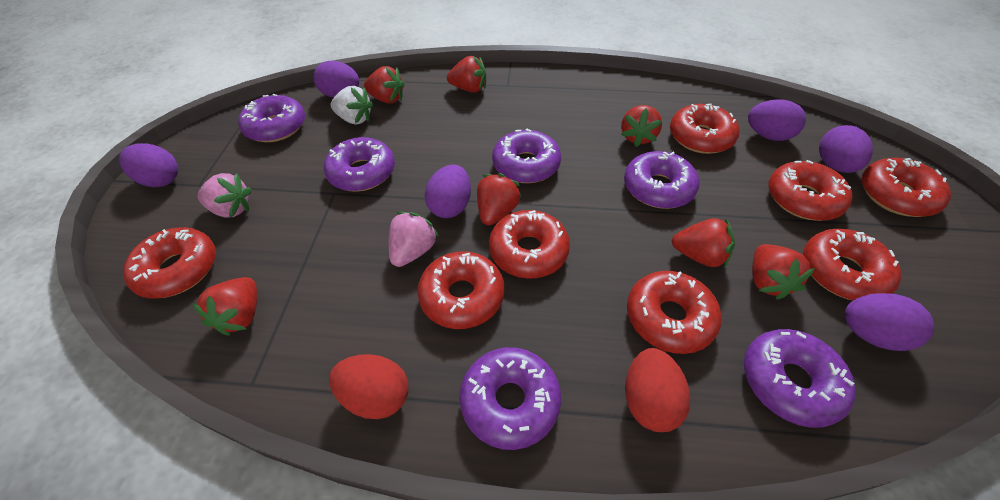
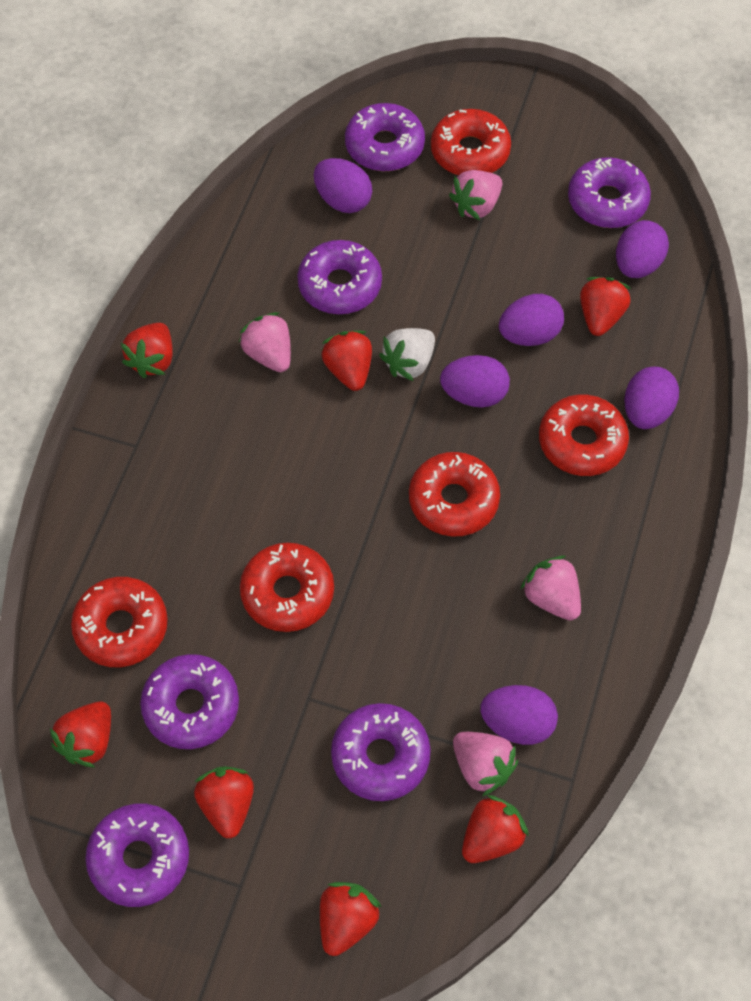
pink strawberry: [197,173,252,218] [389,212,439,267] = 2 -> [239,312,291,372] [449,170,502,220] [453,732,518,796] [520,556,581,621] = 4
red donut: [123,227,216,299] [417,251,504,329] [489,210,570,279] [627,271,721,354] [670,104,739,154] [768,160,852,221] [803,229,901,301] [862,158,951,217] = 8 -> [71,577,168,667] [240,543,334,632] [409,452,500,536] [431,109,511,175] [539,394,629,476] = 5
red egg: [329,354,409,419] [625,348,690,432] = 2 -> none = 0

